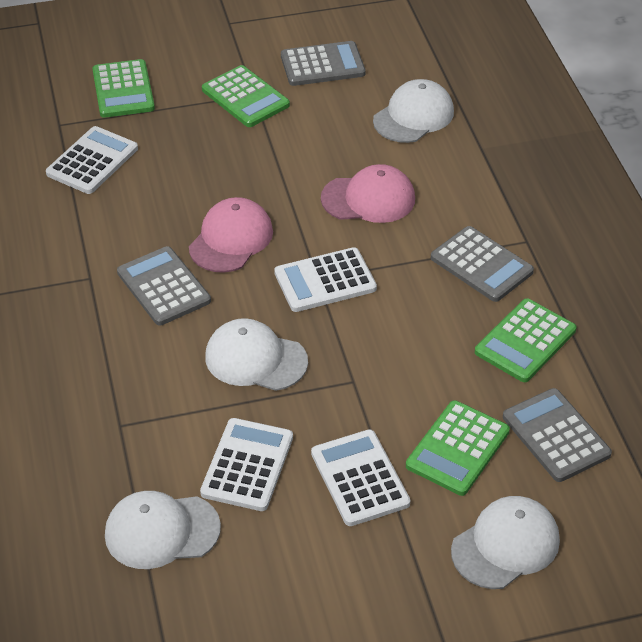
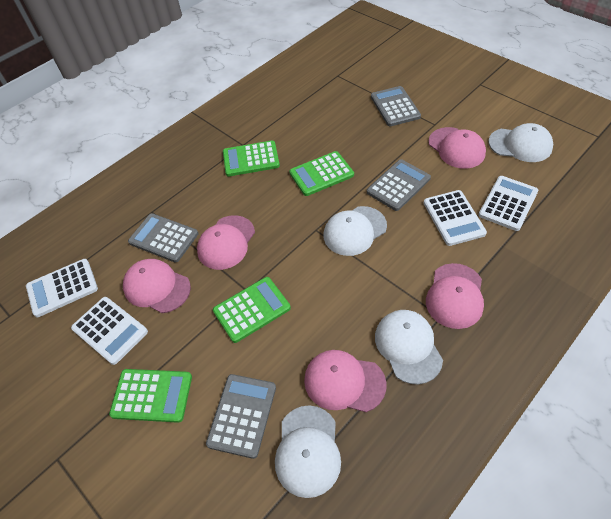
pink cap: [189,197,273,273] [321,164,415,223] = 2 -> [123,259,191,313] [197,215,255,270] [304,350,386,412] [426,263,484,329] [428,127,486,169] = 5

